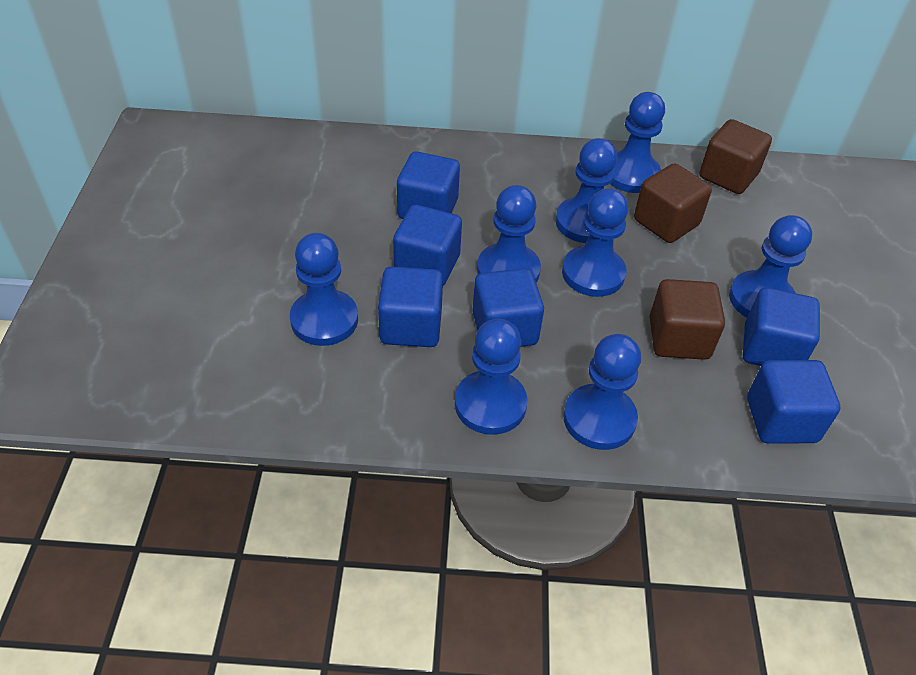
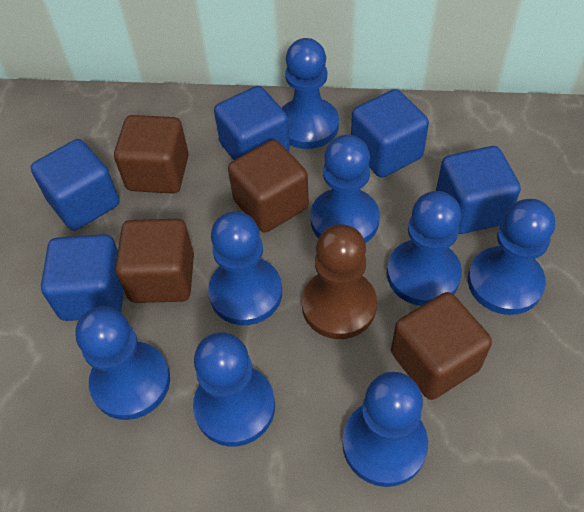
blue cube: [378,266,443,347] [393,205,462,285] [397,151,460,219] [472,268,544,347] [743,287,820,366] [747,360,840,444] = 6 -> [31,139,120,231] [41,234,124,321] [214,86,290,160] [351,89,429,178] [436,146,521,234] = 5
brown cube: [634,163,712,243] [650,279,725,360] [699,119,772,194] = 3 -> [114,115,189,194] [115,219,194,303] [228,140,309,232] [391,292,492,400] = 4
brown pawn: none = 0 -> [302,225,377,339] = 1

